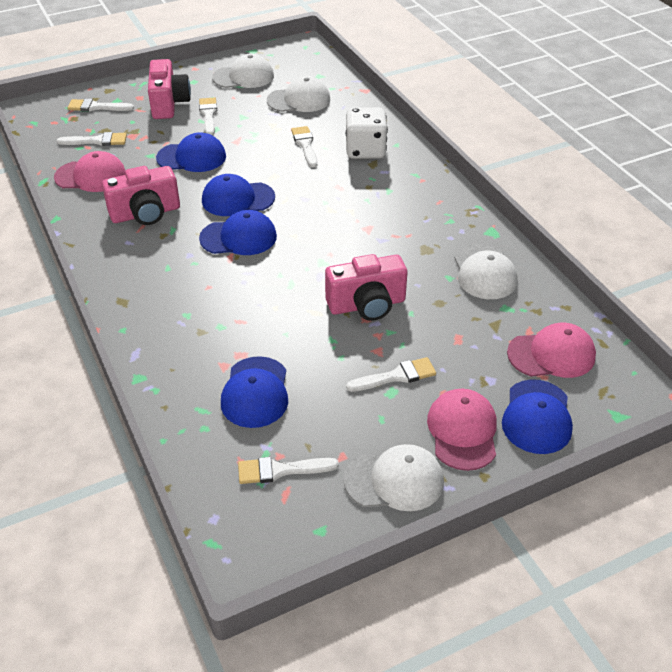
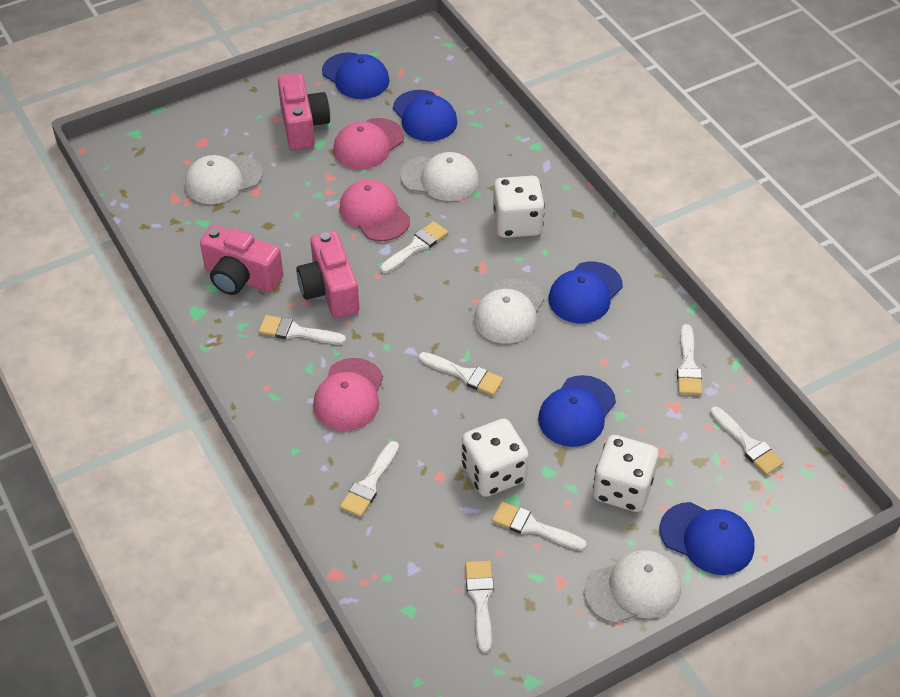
white brush: [57,132,127,146] [68,99,134,112] [199,97,217,135] [238,457,339,484] [291,126,318,168] [346,357,436,392] = 6 -> [259,315,346,345] [340,441,399,517] [380,221,448,273] [419,352,503,396] [465,561,494,653] [492,502,587,551] [677,324,702,395] [710,406,784,475] = 8
white dice: [346,108,388,159] = 1 -> [462,418,529,497] [493,176,545,238] [593,435,659,512] = 3

